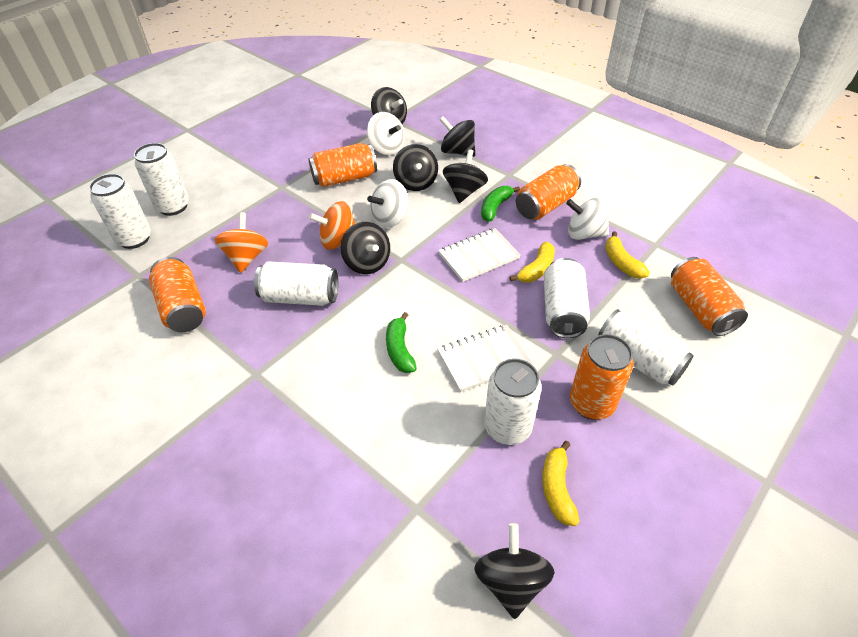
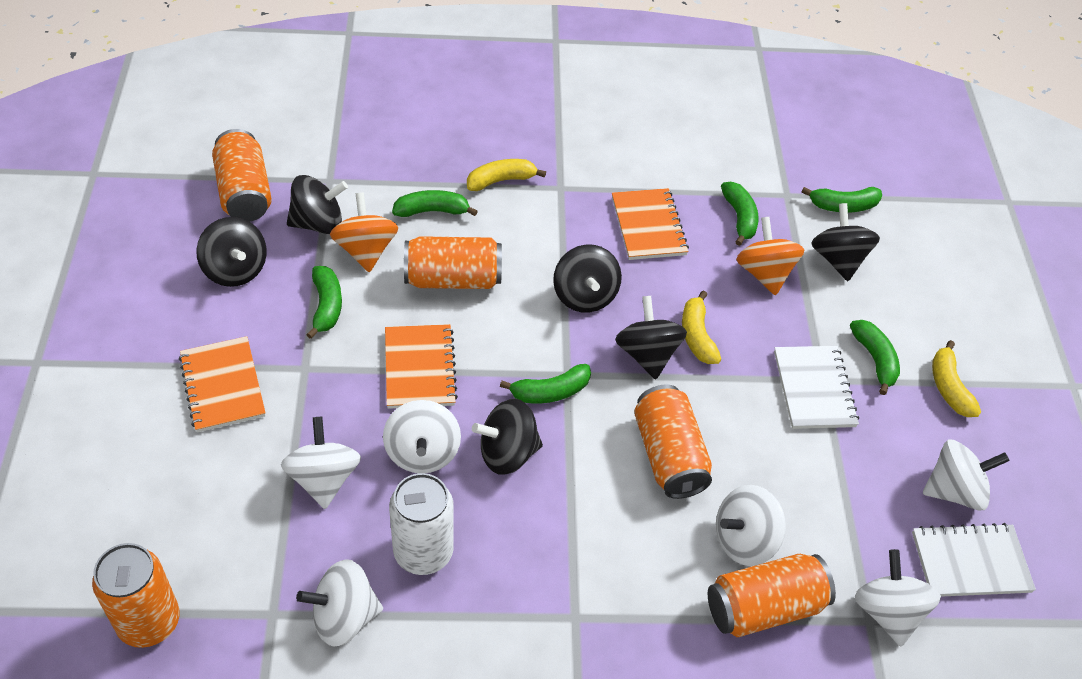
green banana: [386,312,417,373] [481,186,520,222] = 2 -> [306,266,342,339] [392,190,478,217] [500,364,591,403] [721,182,759,246] [801,187,882,213] [850,320,900,395] = 6
orange notebook: none = 0 -> [179,336,266,432] [385,324,458,409] [612,188,689,260] = 3
white can: [89,174,151,249] [134,143,189,216] [254,261,338,306] [484,359,542,445] [544,258,590,338] [598,309,694,385] = 6 -> [389,473,454,575] = 1
white spinning top: [367,112,405,155] [367,179,408,228] [566,197,609,240] = 3 -> [281,417,361,509] [296,559,383,647] [383,400,461,473] [716,485,786,566] [855,549,941,646] [923,440,1010,510] = 6

